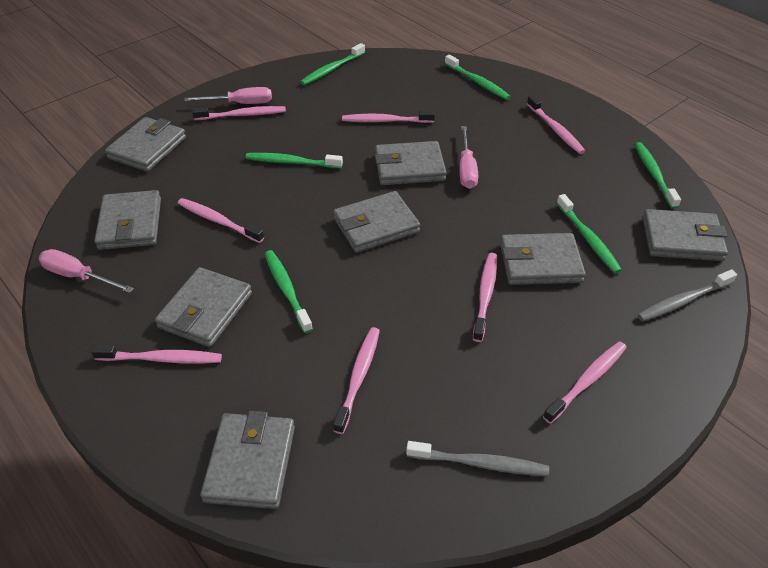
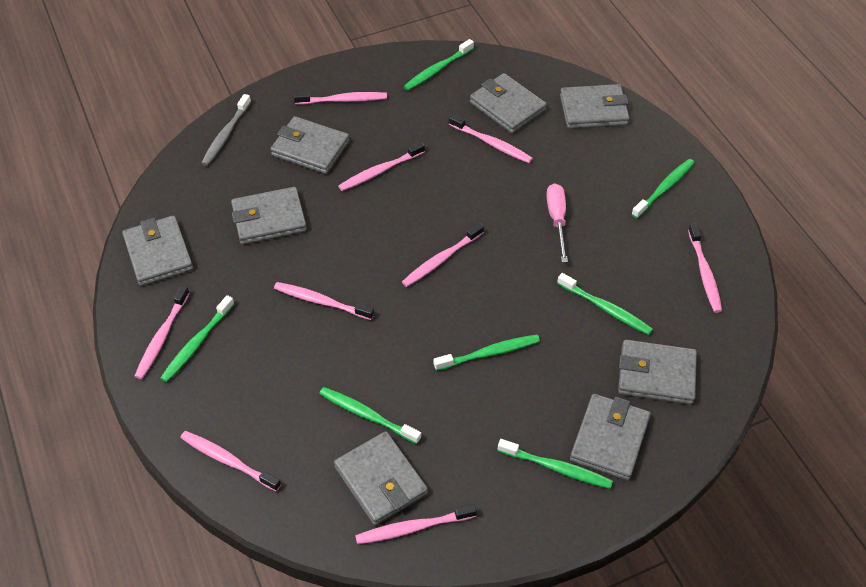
green toothbrush: [245,153,343,168] [265,250,313,333] [300,43,365,85] [445,54,511,100] [557,194,622,273] [635,142,681,209] = 6 -> [160,295,234,382] [319,387,421,444] [404,39,474,91] [433,335,540,371] [498,439,613,489] [557,273,653,335] [632,159,695,219] = 7
grey toothbrush: [406,441,549,476] [637,269,737,322] = 2 -> [201,94,251,166] = 1
pink screwdriver: [39,249,134,293] [184,87,272,104] [459,126,478,189] = 3 -> [546,183,568,263] = 1
pink toothbrush: [91,345,222,364] [178,198,264,243] [192,106,286,120] [333,327,380,434] [342,110,435,123] [473,253,497,342] [527,95,585,154] [543,341,627,424] = 8 -> [134,285,190,379] [180,431,281,491] [274,282,374,320] [294,92,387,105] [338,142,425,191] [355,504,477,544] [402,223,484,287] [449,114,533,163] [688,223,722,313] = 9

